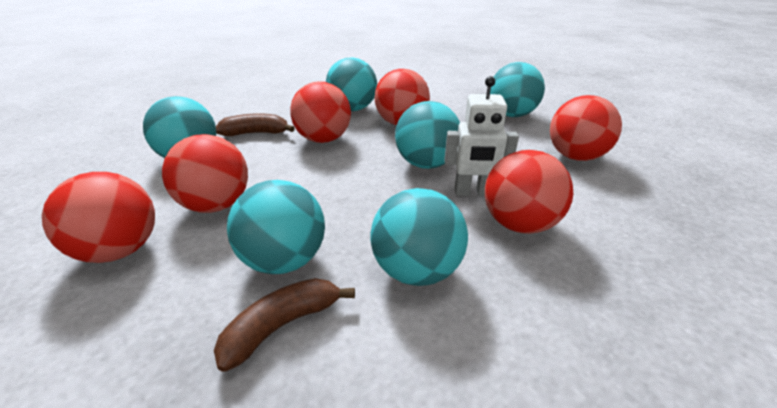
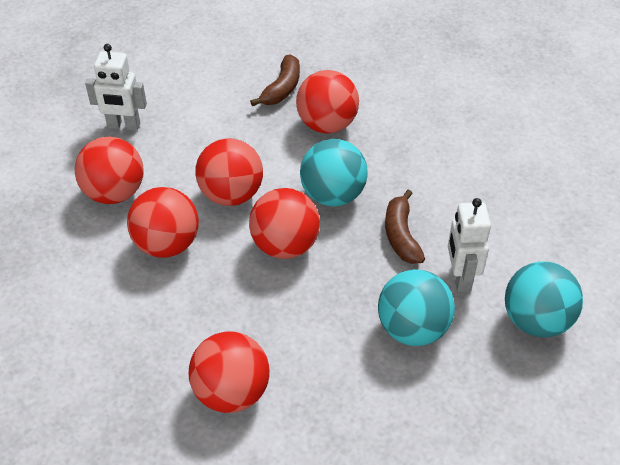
turquoise ball: [143,96,216,158] [227,180,325,274] [326,57,377,111] [370,188,468,286] [395,101,460,169] [490,62,545,117] = 6 -> [300,139,368,206] [378,269,455,346] [505,261,583,337] = 3
white robot: [444,76,519,196] = 1 -> [85,44,147,131] [448,198,491,293] = 2

